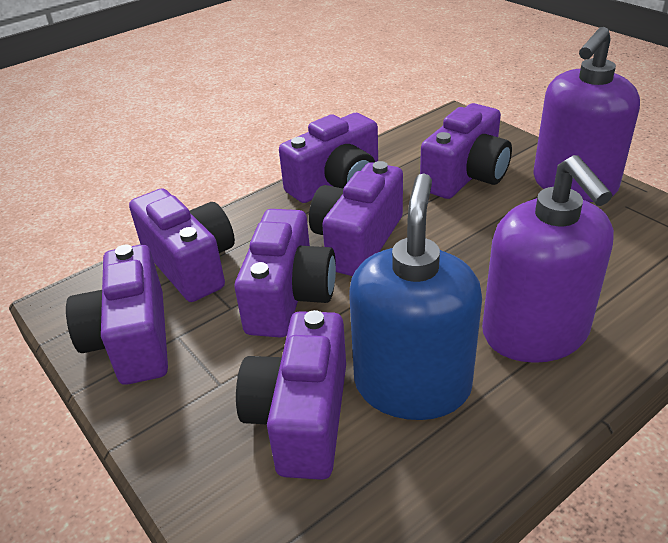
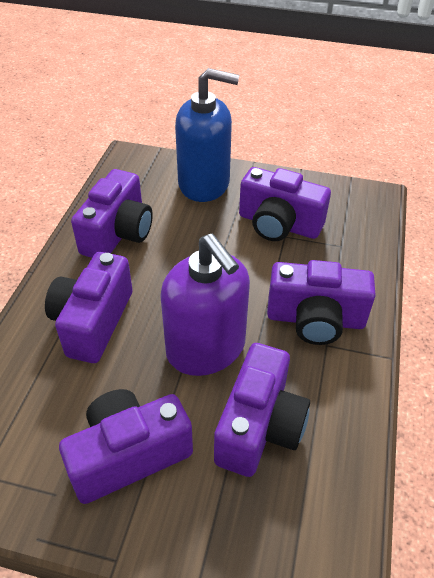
purple camera: [66,245,168,385] [129,188,235,302] [235,209,336,338] [236,310,346,480] [279,113,378,203] [309,161,403,276] [420,103,512,199] = 7 -> [45,252,133,363] [59,389,193,504] [71,169,153,258] [214,343,310,477] [239,167,331,241] [267,260,376,345] = 6
purple soap dispenser: [482,155,614,363] [533,27,640,202] = 2 -> [160,234,250,376] = 1

